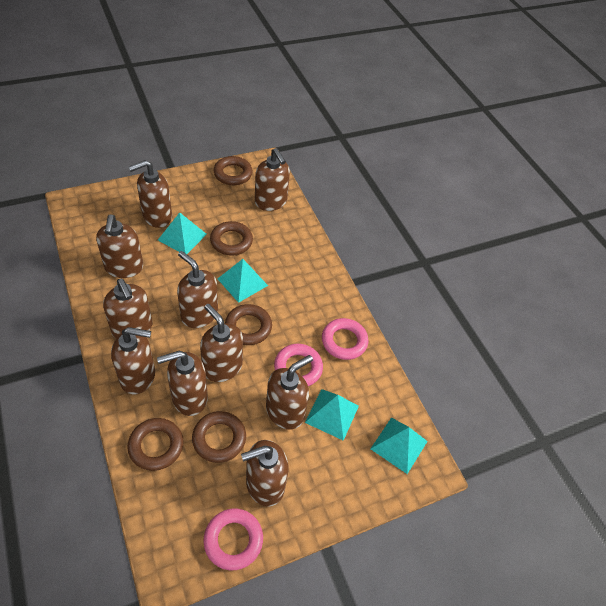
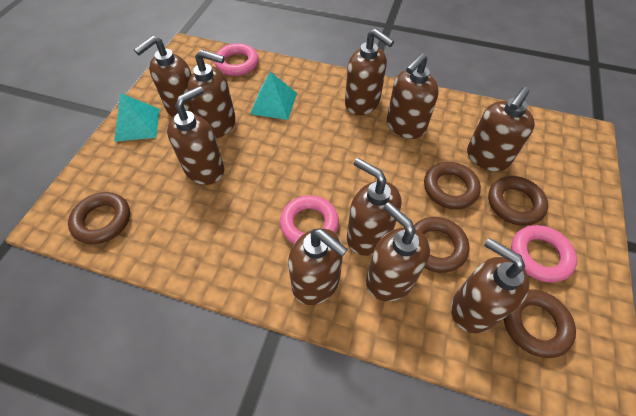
turquoise pyramid: [158,212,207,254] [218,259,268,303] [305,389,359,441] [370,417,428,474] = 4 -> [114,93,160,142] [250,72,297,120] = 2

